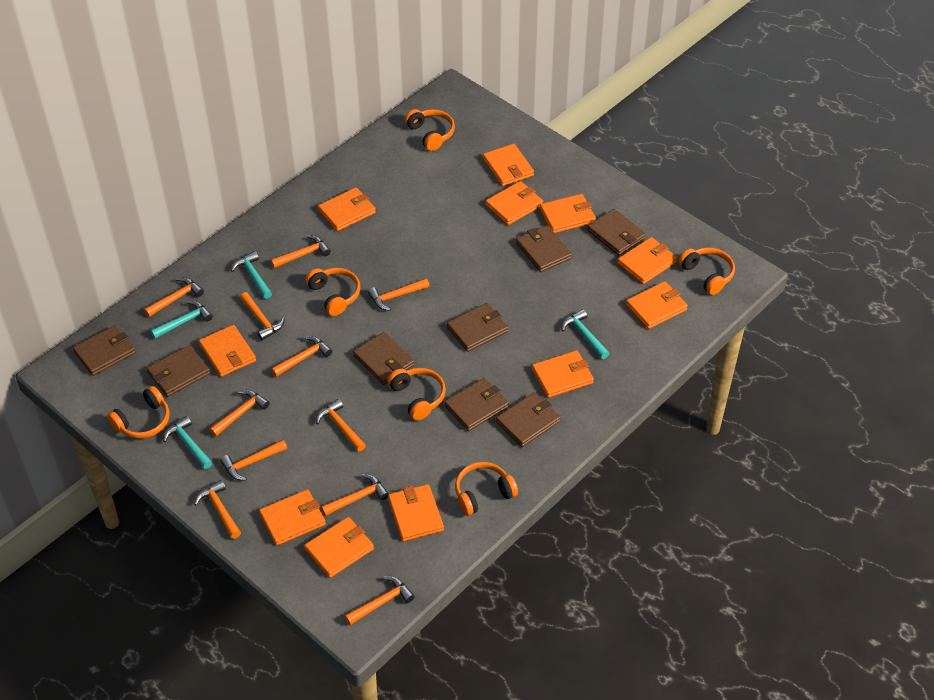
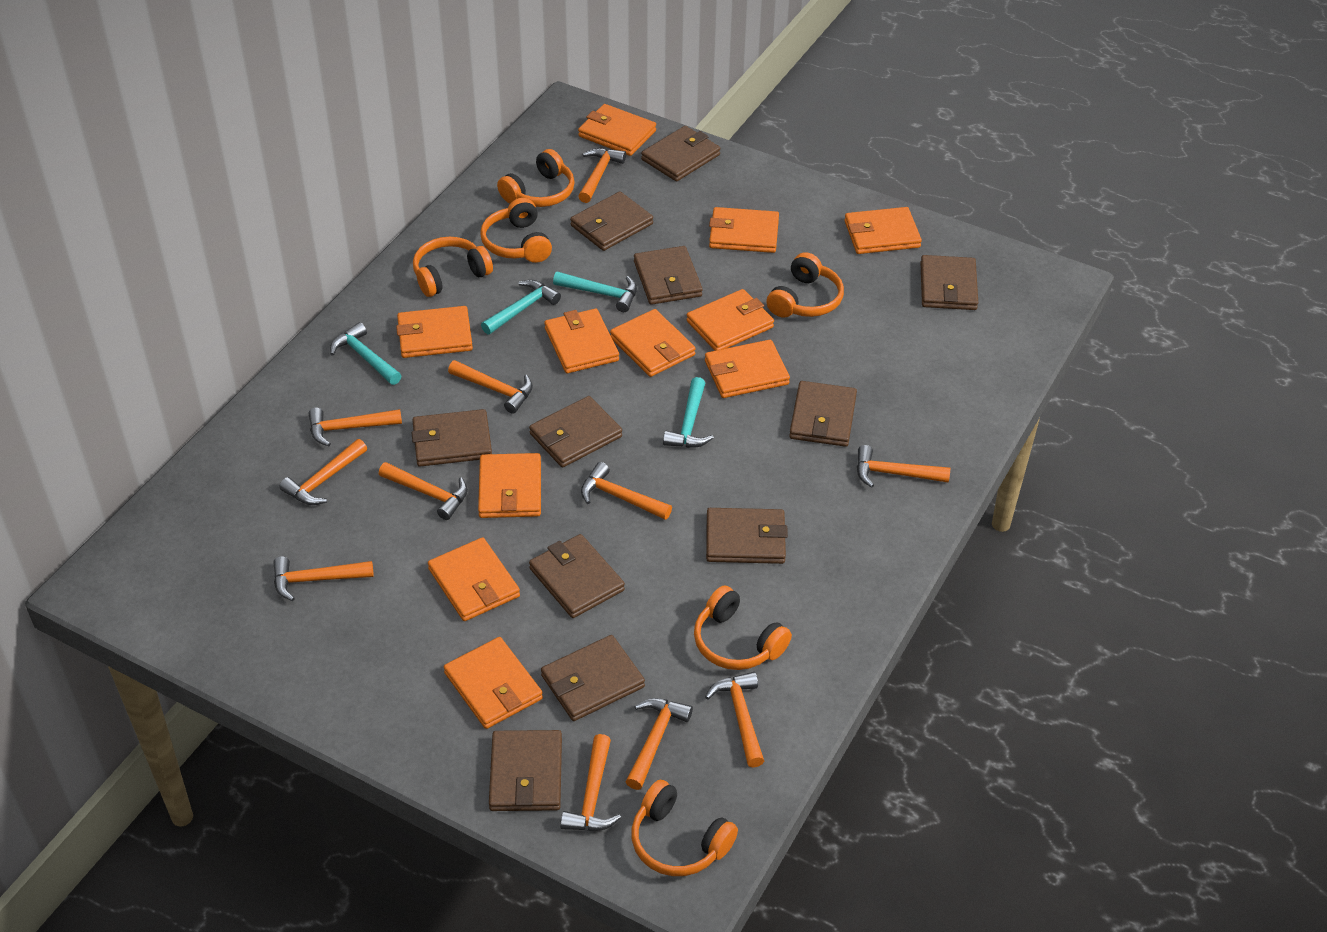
brown wallet: [73,325,136,376] [146,345,210,397] [353,332,414,385] [444,378,509,431] [447,303,508,352] [496,392,561,447] [516,225,572,272] [587,209,646,255] = 8 -> [411,409,492,467] [489,730,562,811] [529,396,622,468] [529,534,625,618] [541,635,645,721] [570,191,653,251] [634,246,703,305] [641,126,720,182] [706,508,788,564] [789,381,857,447] [920,255,978,310] = 11

